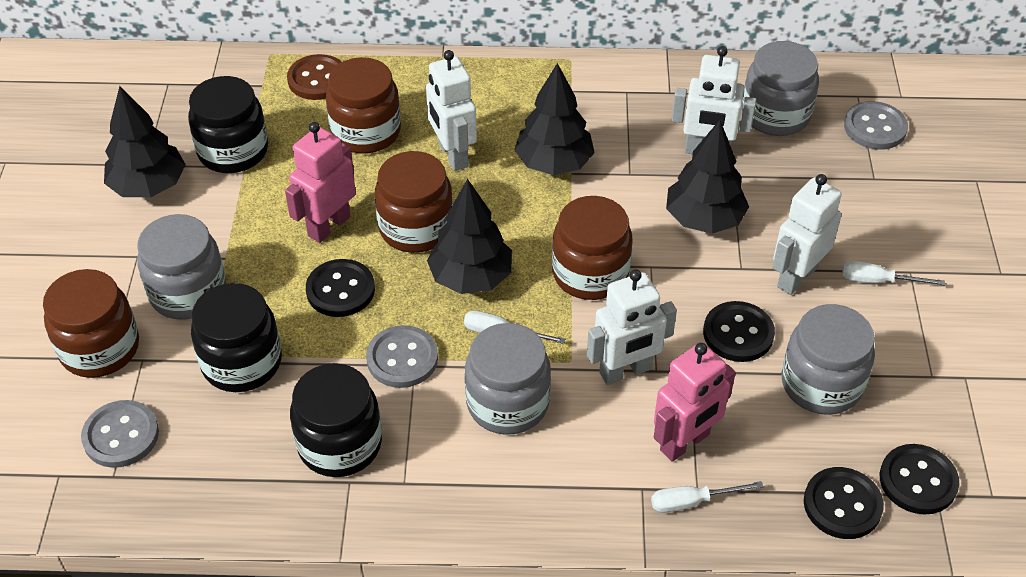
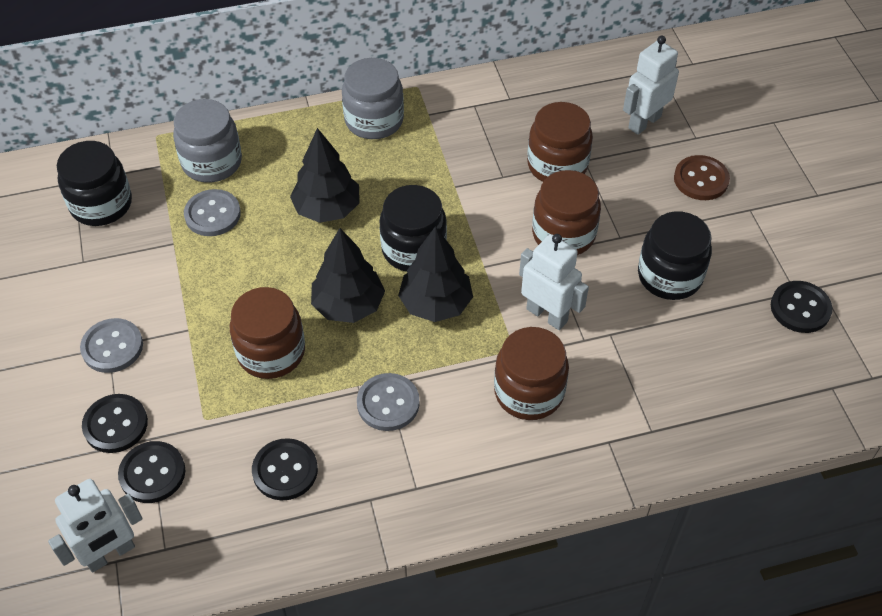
black tree: [104,86,186,197] [427,179,512,294] [514,63,595,175] [666,120,749,234] = 4 -> [290,128,360,223] [311,228,385,323] [398,226,473,322] = 3
grey jar: [137,214,226,319] [465,323,551,435] [742,41,819,136] [781,304,875,415] = 4 -> [173,99,242,183] [342,58,404,139] = 2
pink robot: [285,122,356,243] [654,342,736,462] = 2 -> none = 0
white robot: [426,50,477,171] [587,269,677,385] [672,46,756,154] [773,174,842,295] = 4 -> [48,479,143,573] [519,234,589,330] [623,35,679,135] = 3
white screwdriver: [464,311,566,344] [651,481,764,513] [842,261,945,286] = 3 -> none = 0

